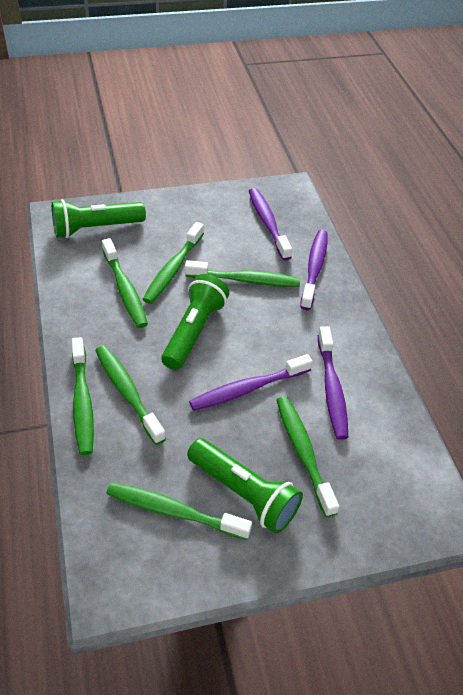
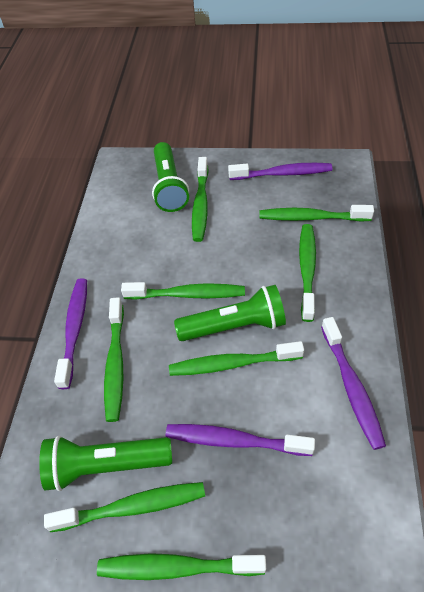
green toothbrush: [72,337,94,455] [95,345,166,445] [102,238,148,328] [106,483,252,540] [143,222,204,304] [185,260,300,287] [277,396,339,517] = 7 -> [44,482,205,532] [97,553,266,580] [104,297,124,422] [121,282,245,300] [169,341,304,376] [192,157,209,242] [259,205,374,222] [299,224,316,322] = 8

